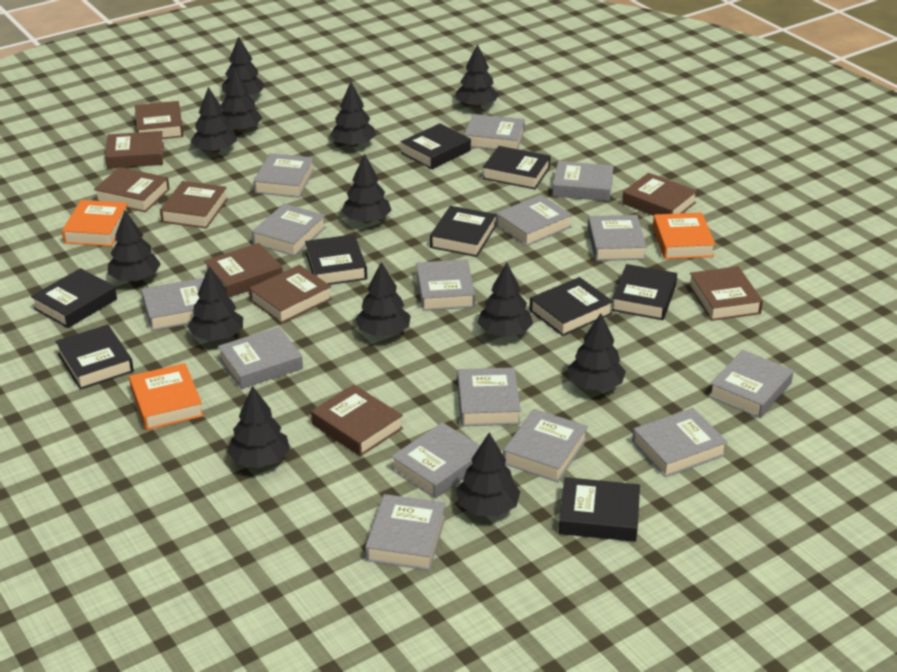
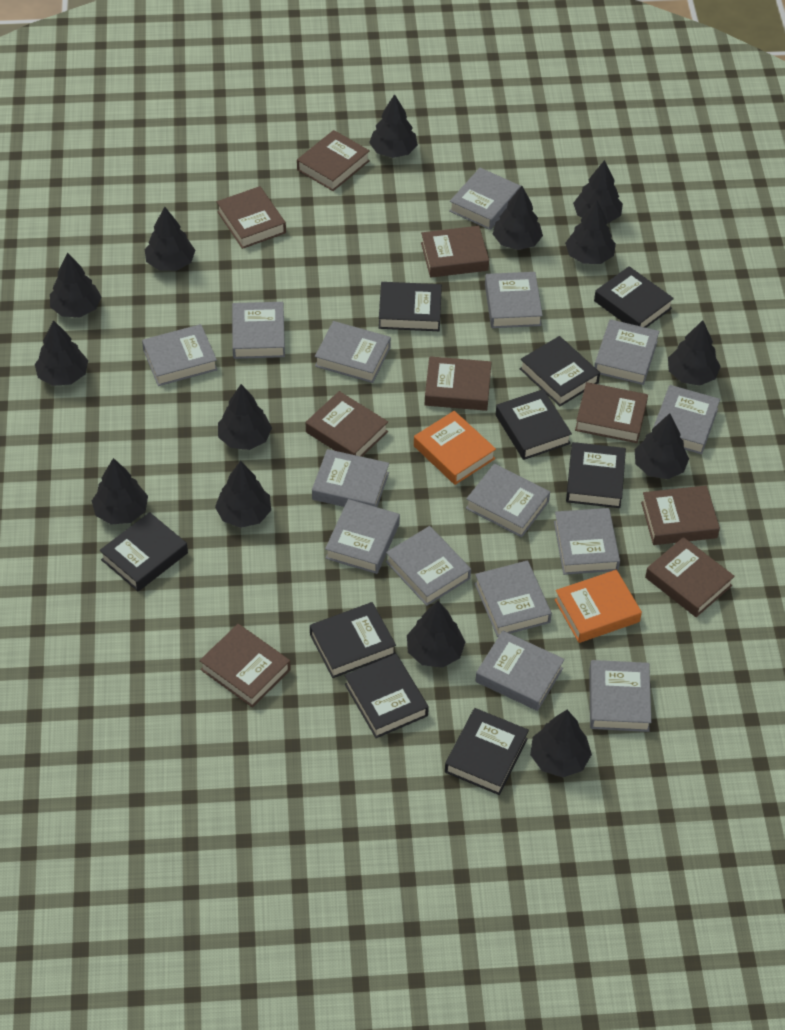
black tree: [108,210,161,282] [188,266,243,341] [190,87,237,153] [221,67,262,132] [222,36,265,96] [227,386,290,468] [330,82,376,147] [342,154,391,223] [355,262,411,336] [455,44,499,108] [456,432,520,516] [477,263,533,337] [567,313,626,391] = 13 -> [35,320,88,386] [50,252,101,317] [92,458,148,525] [145,207,195,271] [215,461,271,528] [218,384,272,450] [369,94,418,158] [407,601,465,668] [493,186,543,250] [530,710,592,777] [565,201,616,264] [573,160,623,223] [635,413,689,479] [668,320,721,386] = 14
orange book: [62,200,129,247] [129,363,204,430] [653,212,715,259] = 3 -> [414,411,496,485] [554,570,642,643] = 2

